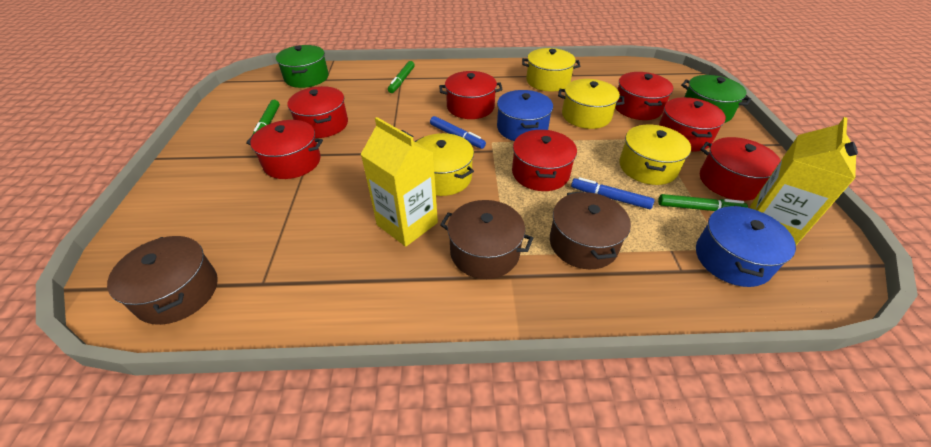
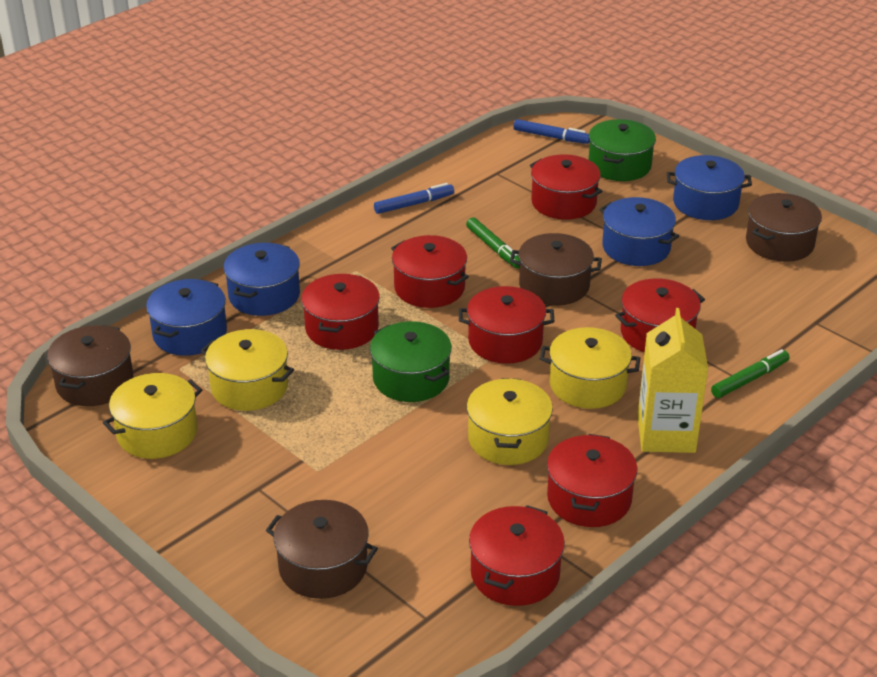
blue pot: [497,90,553,141] [696,205,796,287] = 2 -> [146,279,227,356] [223,243,300,316] [600,197,679,266] [667,155,752,220] = 4
brown pot: [107,236,218,325] [440,200,533,279] [550,191,631,269] = 3 -> [47,325,134,406] [266,500,378,599] [510,233,602,305] [746,193,822,262] = 4
green marker: [252,100,280,135] [388,61,415,93] [658,194,748,211] = 3 -> [466,217,520,269] [711,349,790,398] = 2
yellow carton: [360,117,438,247] [750,117,858,245] = 2 -> [637,308,709,453] = 1

